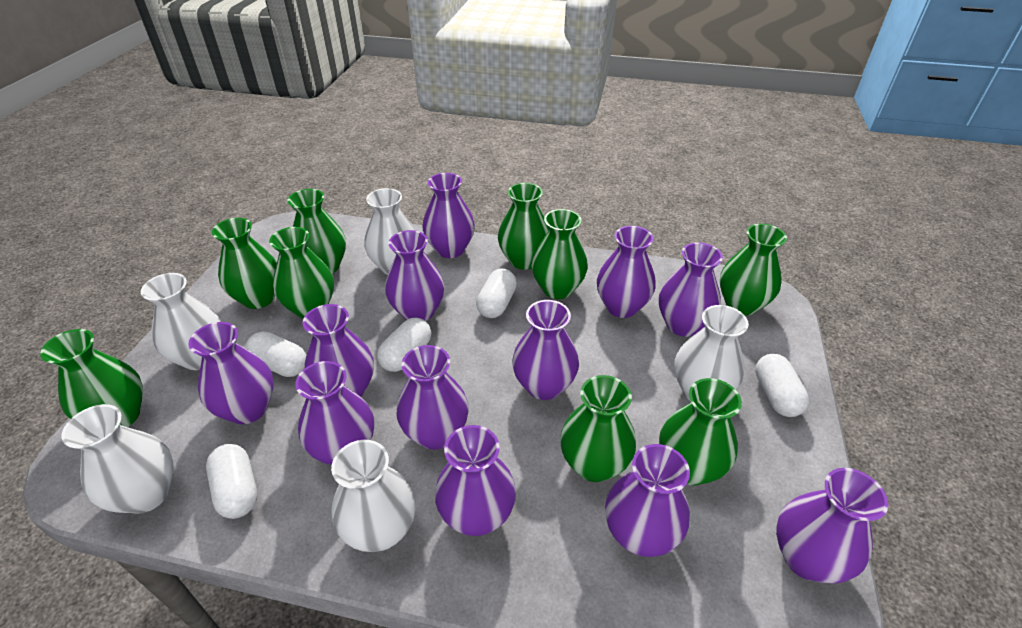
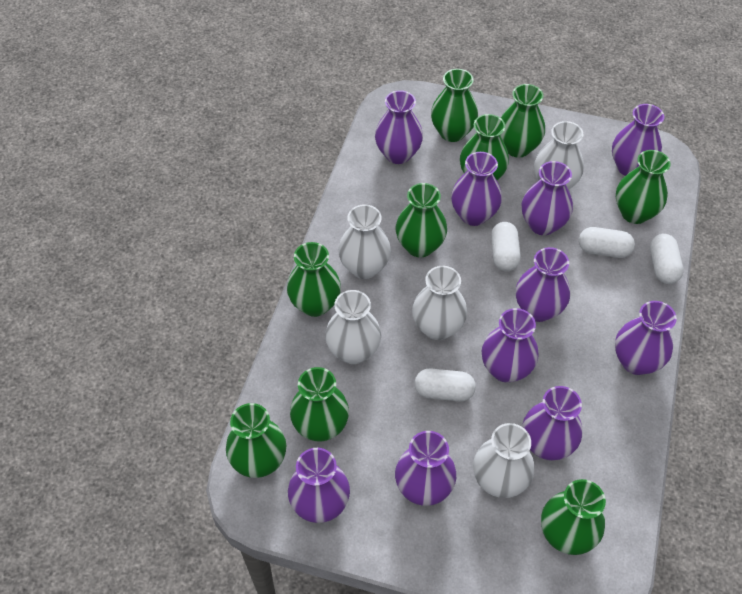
purple vase: [188,322,274,424] [295,361,374,465] [303,304,374,397] [385,230,444,321] [397,345,469,450] [423,173,475,258] [435,425,516,536] [512,300,579,400] [597,226,656,318] [605,444,690,557] [659,242,723,337] [776,468,888,583] = 12 -> [288,448,350,523] [375,90,423,164] [395,431,456,506] [451,152,502,226] [481,308,538,383] [516,247,570,322] [522,161,573,235] [522,386,582,460] [612,104,664,176] [615,301,677,375] = 10
white capsule: [206,444,258,519] [245,332,306,377] [377,318,431,372] [476,269,517,318] [755,354,809,417] = 5 -> [415,369,476,401] [491,222,521,272] [579,227,635,258] [650,234,684,284] = 4

